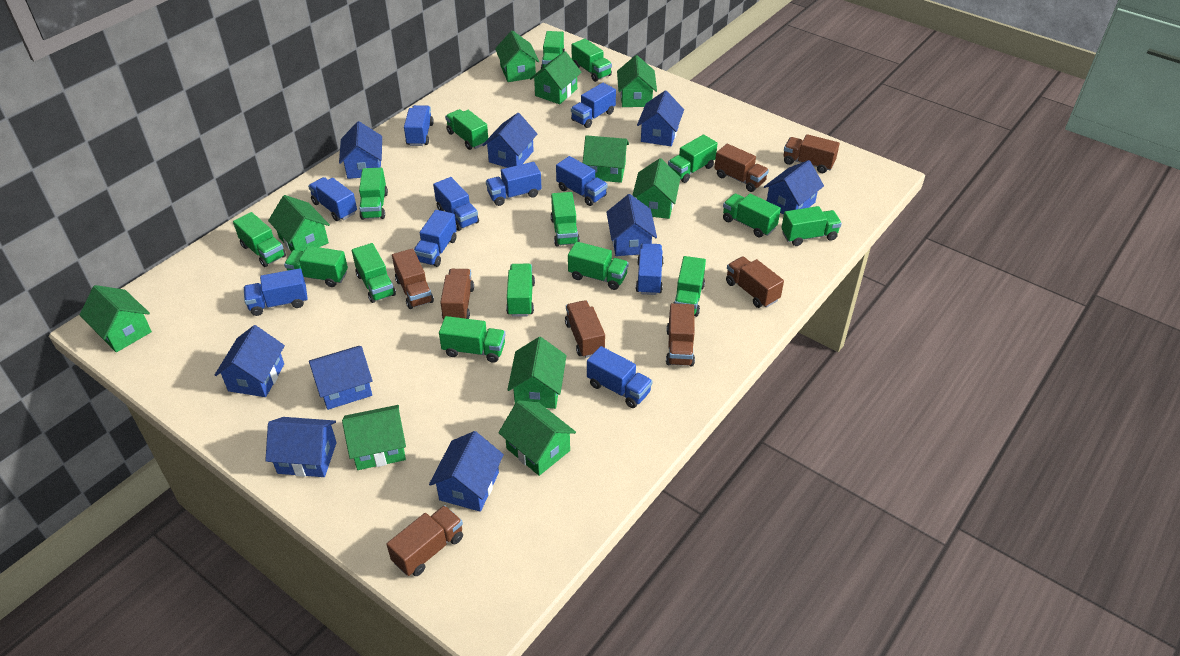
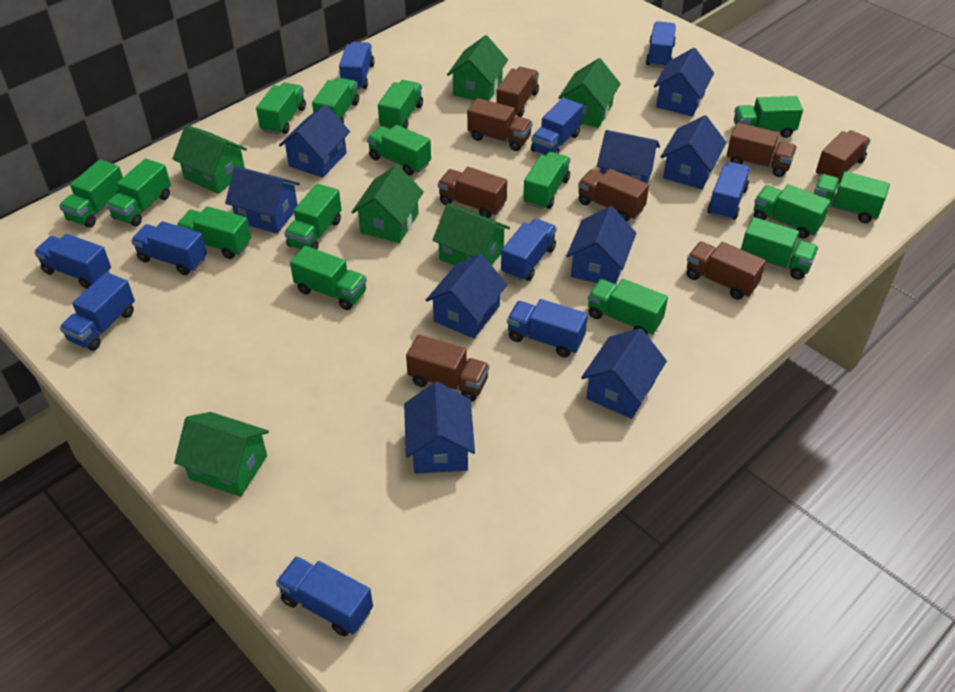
green house: [79,285,152,352] [268,195,330,252] [342,405,406,470] [495,30,539,82] [498,400,576,476] [507,337,567,409] [530,51,582,104] [583,135,629,183] [617,55,657,107] [632,158,681,219] = 10 -> [172,125,247,194] [174,412,269,497] [351,165,424,243] [432,203,510,266] [447,35,508,101] [558,58,621,128] = 6

